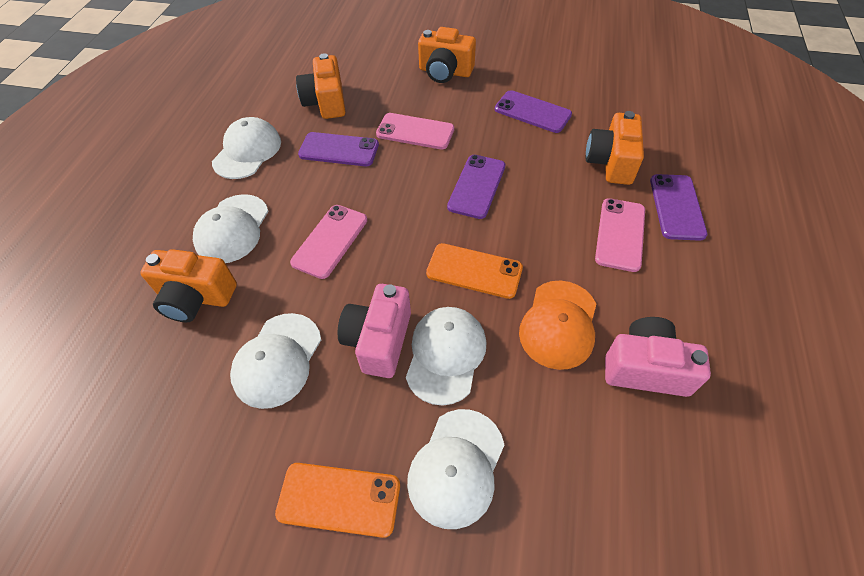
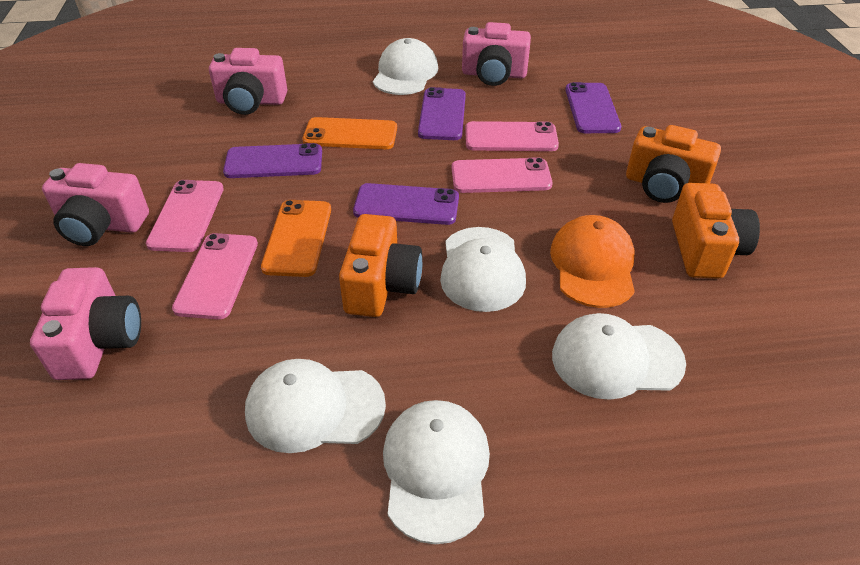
orange camera: [140,249,237,322] [296,53,346,119] [418,27,476,83] [586,111,644,185] = 4 -> [339,214,422,317] [626,125,721,203] [672,183,760,279] = 3
pink camera: [337,284,411,378] [605,317,711,397] = 2 -> [30,267,141,380] [42,163,149,246] [209,48,287,115] [462,22,531,86] = 4
pink phone: [290,205,367,279] [376,113,454,149] [595,198,645,272] = 3 -> [146,180,224,252] [172,233,258,319] [452,157,553,193] [465,121,559,151] = 4

